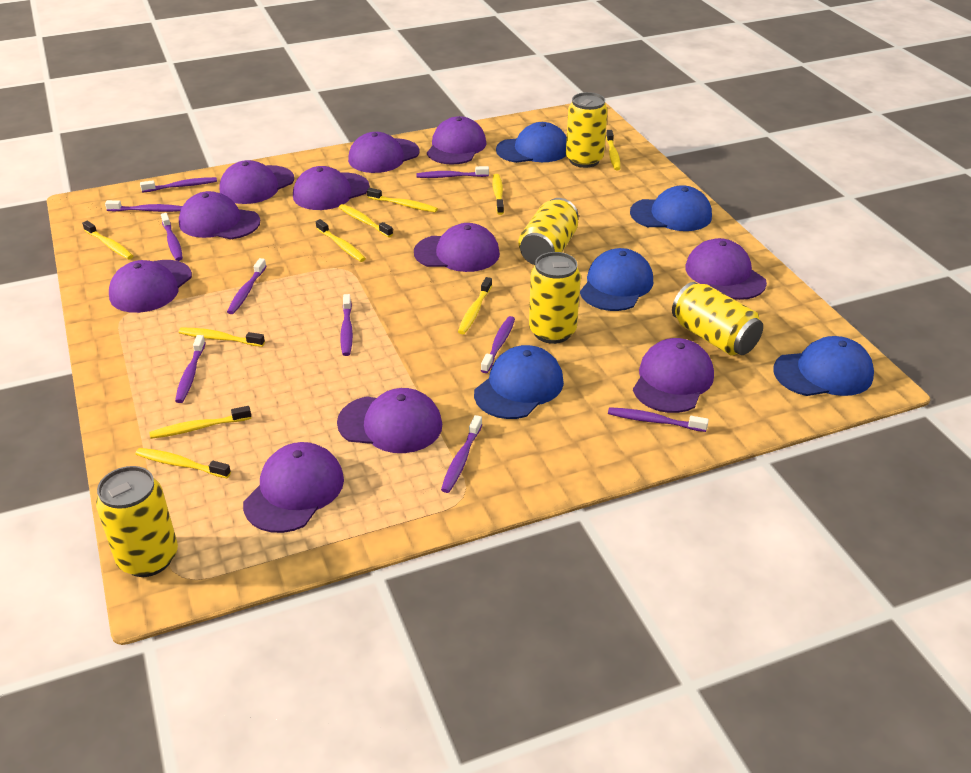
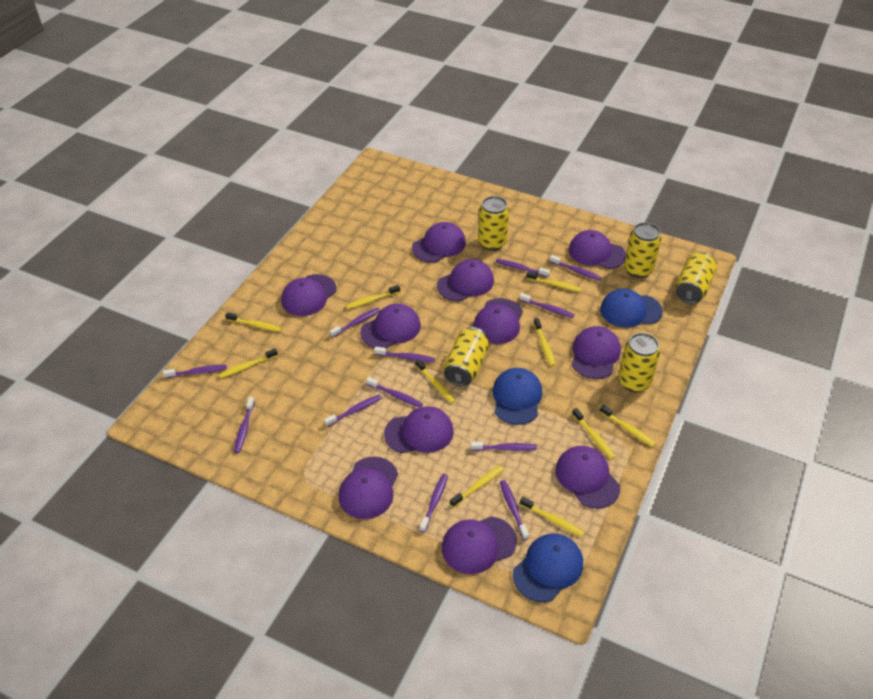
blue cap: [474,345,564,419] [496,122,567,163] [580,248,653,311] [630,185,712,231] [773,336,874,396] = 5 -> [493,368,542,425] [513,533,583,602] [600,289,663,328] = 3
purple toothbrush: [105,200,182,212] [140,177,217,193] [161,213,183,261] [175,335,206,403] [227,258,266,314] [340,294,353,356] [416,166,489,178] [441,415,482,493] [481,316,515,373] [608,407,709,432] = 10 -> [163,365,227,378] [234,397,255,453] [324,394,382,427] [330,308,380,338] [366,377,423,408] [374,347,435,362] [420,474,448,532] [470,442,537,451] [496,259,550,277] [500,480,529,540] [519,293,575,318] [549,255,602,281] = 12

